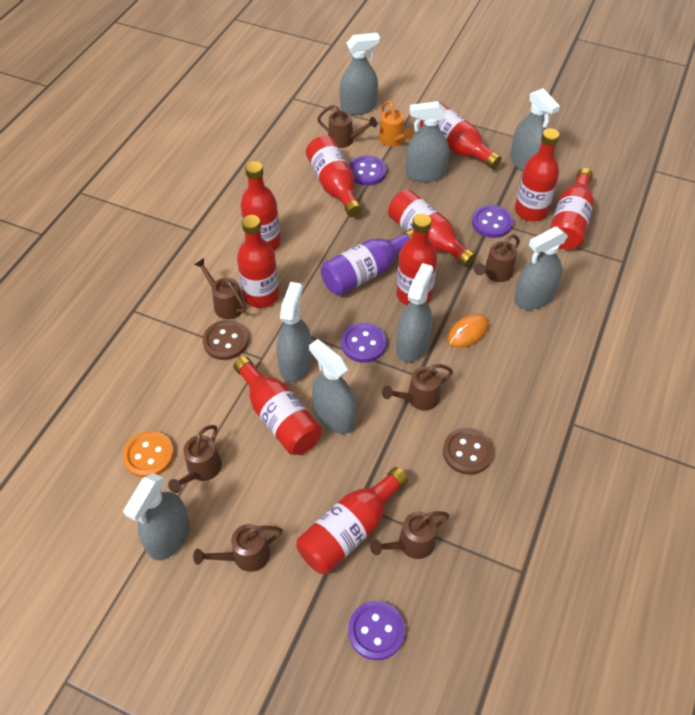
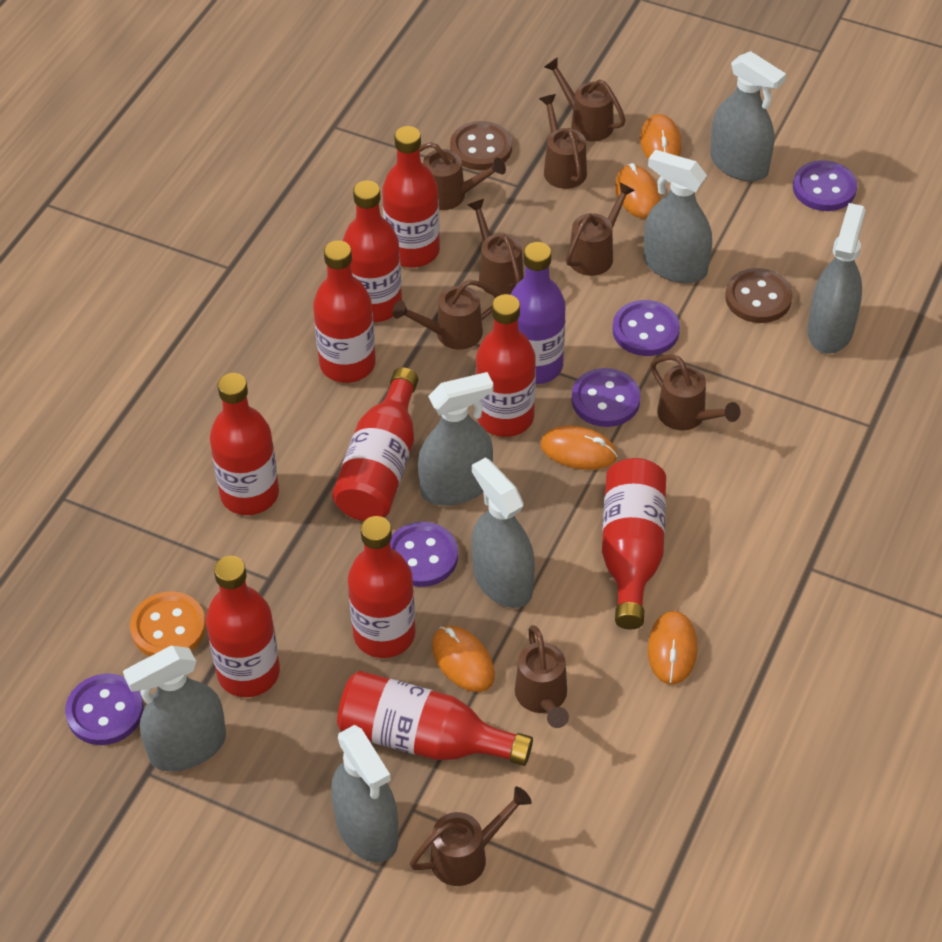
brown watering can: [168,425,222,493] [193,524,283,572] [194,258,246,319] [317,105,377,148] [370,511,449,559] [382,364,453,411] [474,234,520,282] = 7 -> [393,279,499,350] [410,787,532,886] [419,142,506,210] [467,199,524,296] [515,625,569,728] [539,94,587,189] [544,57,626,141] [566,182,635,276] [650,354,741,430] = 9
grey spray bottle: [123,473,190,560] [277,282,312,383] [309,339,356,434] [340,33,380,115] [396,263,433,363] [406,101,449,182] [510,88,560,172] [514,227,568,310] = 8 -> [123,646,226,772] [331,725,398,863] [418,372,494,506] [472,457,535,608] [644,150,712,283] [710,51,786,182] [808,203,865,354] = 7
orange mouse: [447,314,489,348] = 1 -> [432,626,495,692] [540,426,617,470] [615,163,660,219] [640,114,682,159] [648,611,697,685] = 5
orange watering can: [379,100,414,146] = 1 -> none = 0
purple button: [341,323,386,363] [348,601,405,660] [349,155,387,186] [472,205,513,238] = 4 -> [65,673,144,745] [390,522,458,587] [571,368,641,427] [613,300,680,356] [793,160,857,211] = 5

